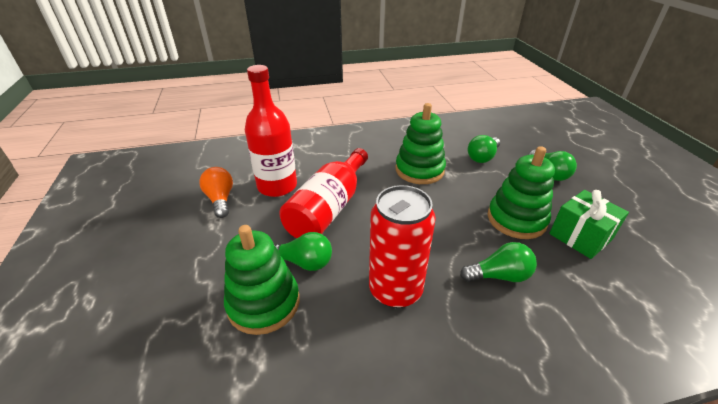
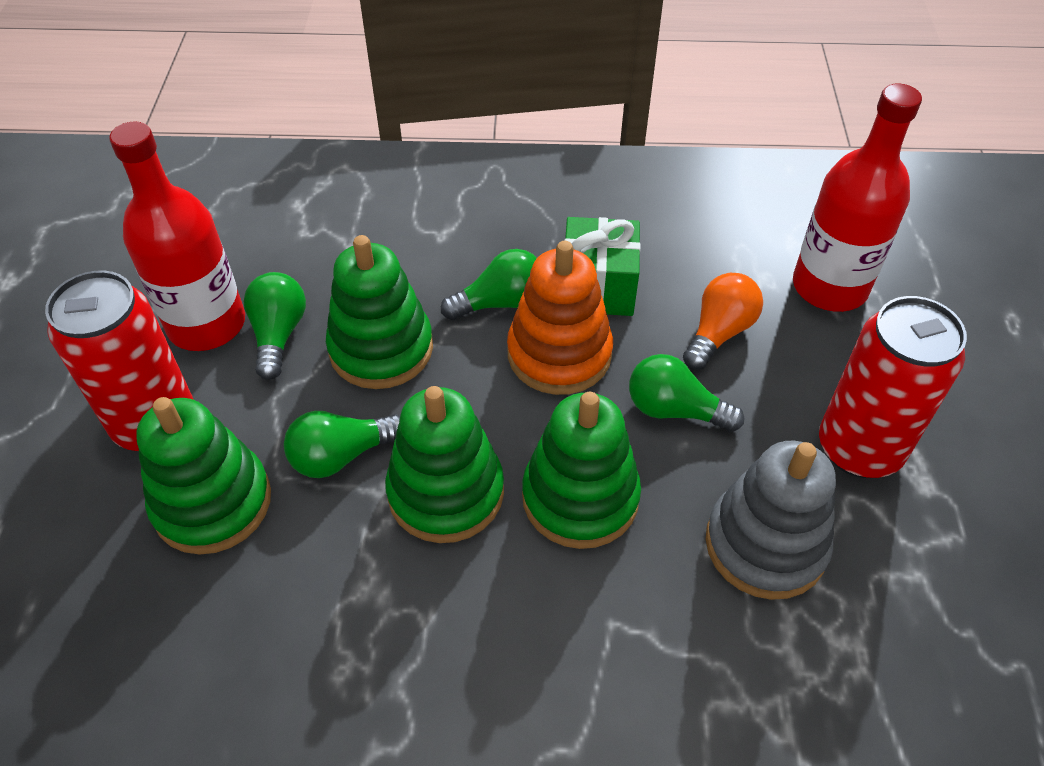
green stacking toy: [224,225,300,335] [395,103,446,184] [488,146,555,239] = 3 -> [136,397,271,554] [326,235,433,389] [385,386,504,543] [522,392,641,549] = 4
grey stacking toy: none = 0 -> [706,441,836,600] = 1
orange stacking toy: none = 0 -> [507,241,613,395] = 1
red can: [369,185,436,308] = 1 -> [45,270,194,451] [819,296,967,478] = 2

